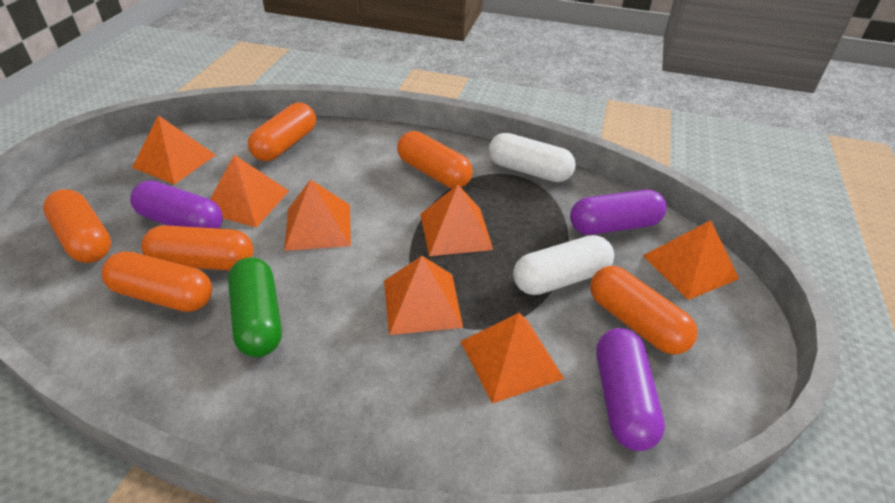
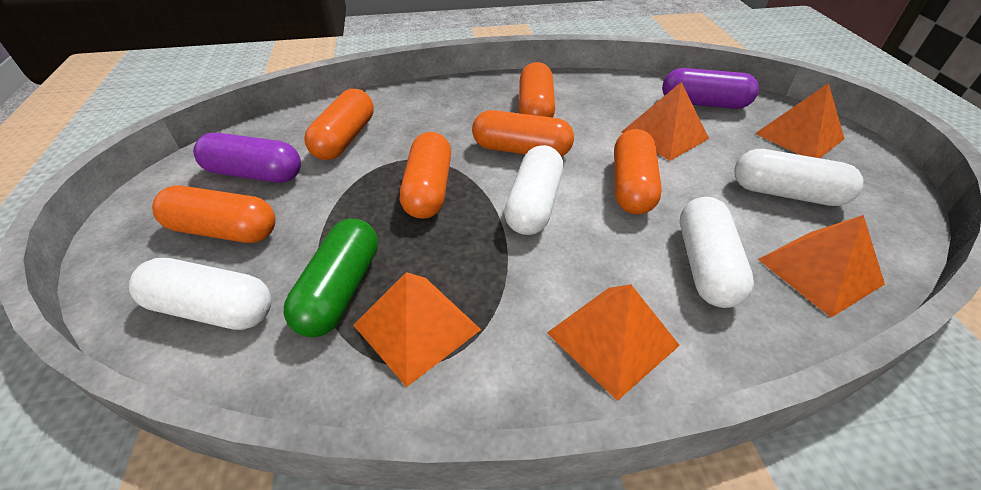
orange pyramid: [132,115,216,184] [210,155,289,228] [284,179,351,251] [384,256,463,335] [420,185,493,256] [460,313,564,404] [643,220,739,300] = 7 -> [353,272,481,387] [547,284,680,401] [622,82,709,161] [755,83,845,158] [758,215,885,318] = 5
purple capsule: [130,181,223,229] [570,190,667,235] [596,328,665,451] = 3 -> [193,133,301,183] [662,68,759,109] = 2
white capsule: [489,133,576,182] [513,235,614,295] = 2 -> [129,258,272,330] [504,145,563,235] [680,197,754,308] [734,149,863,206] = 4

